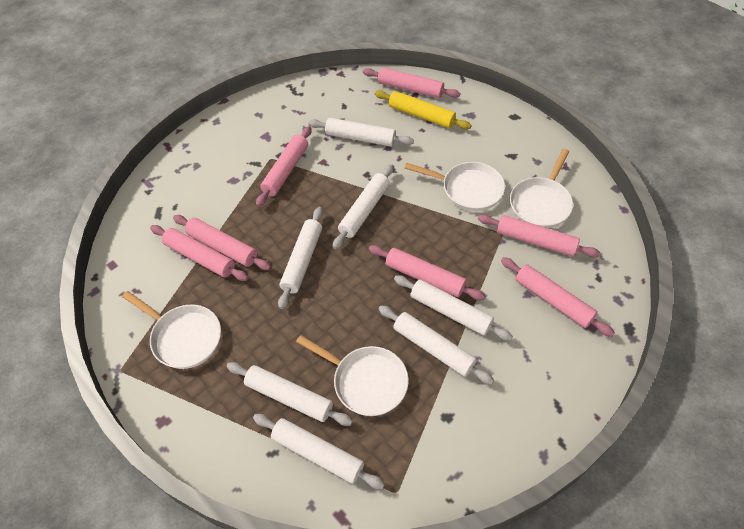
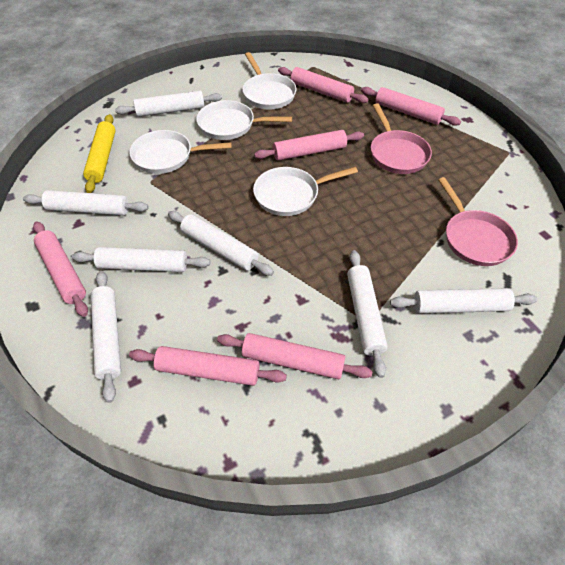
pink pan: none = 0 -> [371,103,432,174] [438,177,518,266] = 2
pink rolling pin: [150,225,249,281] [173,215,271,270] [256,126,312,207] [363,67,461,98] [369,245,485,300] [478,214,600,258] [501,257,615,337] = 7 -> [33,221,88,317] [129,346,287,386] [217,333,373,379] [254,130,364,161] [278,67,369,103] [361,87,461,126] = 6

